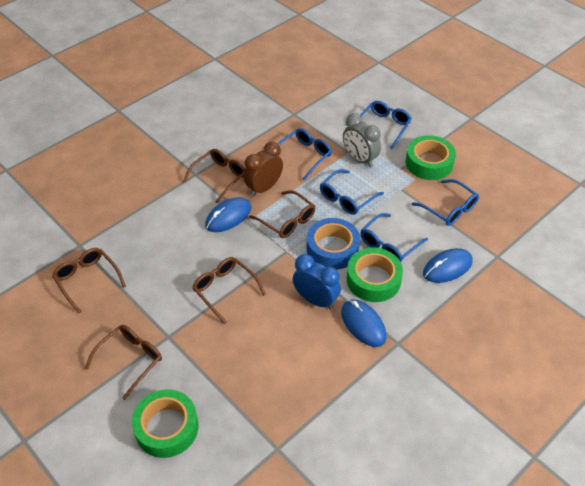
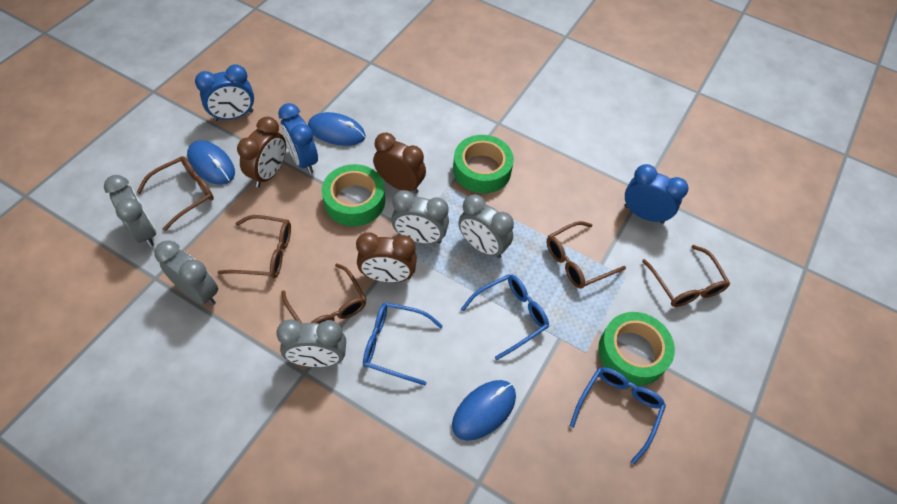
blue clock: [292,254,341,309] = 1 -> [195,64,254,121] [278,103,318,174] [625,164,689,224] = 3
blue glasses: [278,128,332,180] [320,169,384,215] [360,101,412,149] [361,213,428,262] [412,179,479,226] = 5 -> [363,302,443,385] [461,274,549,360] [570,367,666,464] = 3
blue tape: [307,218,360,270] = 1 -> none = 0
brown clock: [243,142,283,197] = 1 -> [237,117,286,187] [356,232,417,283] [373,133,426,194] = 3
grey clock: [343,113,381,167] = 1 -> [104,175,156,247] [154,240,218,306] [276,319,346,367] [391,190,449,244] [458,195,514,259] = 5

